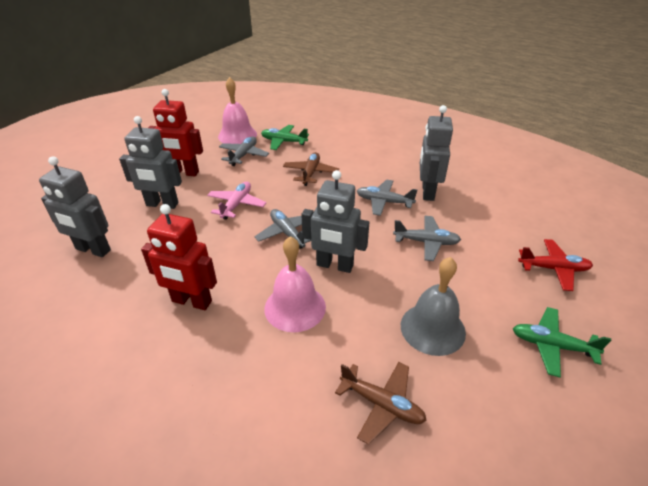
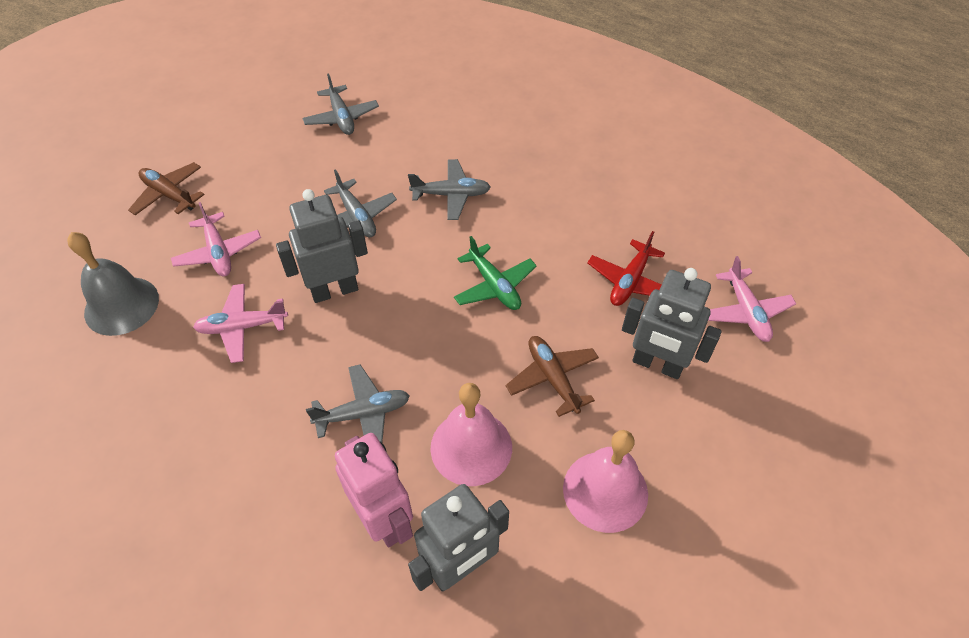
green plane: [261,125,309,150] [513,307,611,378] = 2 -> [454,236,537,310] = 1
grey robot: [39,156,111,257] [119,116,182,209] [301,170,369,273] [420,105,453,201] = 4 -> [276,189,368,303] [408,484,509,592] [622,268,722,379] = 3
pink plane: [207,182,266,220] = 1 -> [171,202,261,276] [193,284,288,363] [708,256,796,342] = 3
pink robot: none = 0 -> [335,433,413,547] = 1
red robot: [141,204,217,310] [148,89,203,176] = 2 -> none = 0

